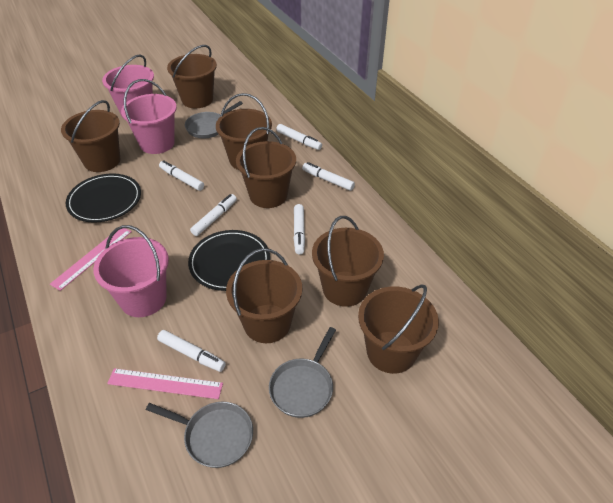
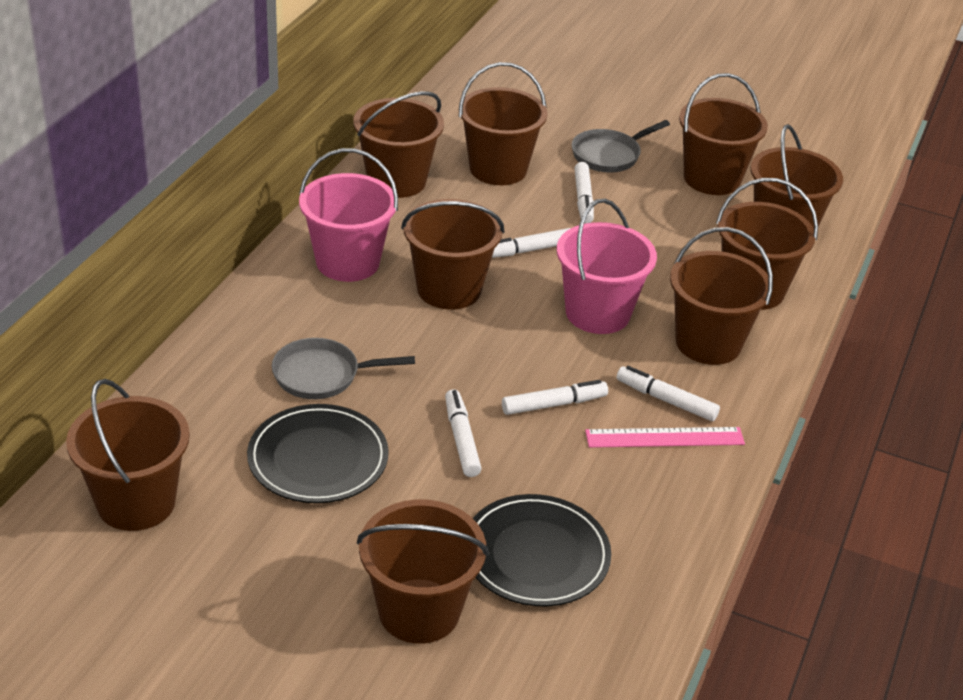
brown bucket: [61,100,120,172] [167,45,217,108] [216,93,272,170] [226,248,303,343] [236,127,296,208] [312,216,384,307] [358,284,439,374] = 7 -> [66,379,190,531] [353,91,444,198] [357,499,489,644] [401,199,504,310] [459,62,548,185] [670,227,773,365] [679,73,768,195] [716,178,818,310] [750,124,843,228] = 9
grey pan: [146,402,253,468] [185,101,243,138] [269,327,336,418] = 3 -> [272,338,415,399] [572,120,670,173] = 2
pink bucket: [93,225,169,317] [102,55,154,116] [121,79,177,154] = 3 -> [299,148,398,282] [557,199,657,334] = 2
pink ruler: [50,228,132,291] [107,368,223,399] = 2 -> [585,427,745,448] = 1
white marker: [157,330,226,372] [159,160,204,191] [190,194,237,236] [276,124,322,150] [294,204,305,255] [302,162,355,191] = 6 -> [445,389,481,477] [492,228,571,258] [502,380,608,415] [574,162,594,223] [617,366,720,421] = 5

